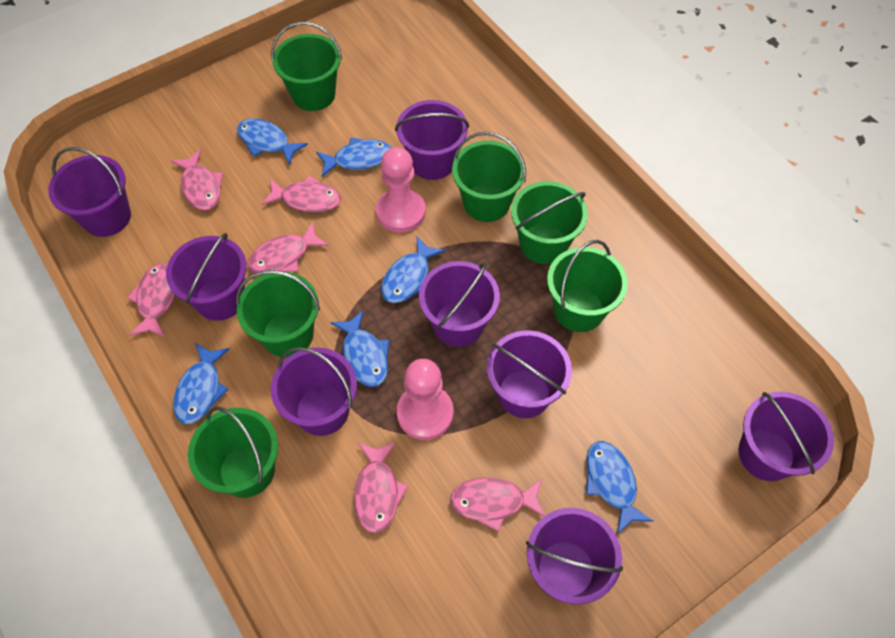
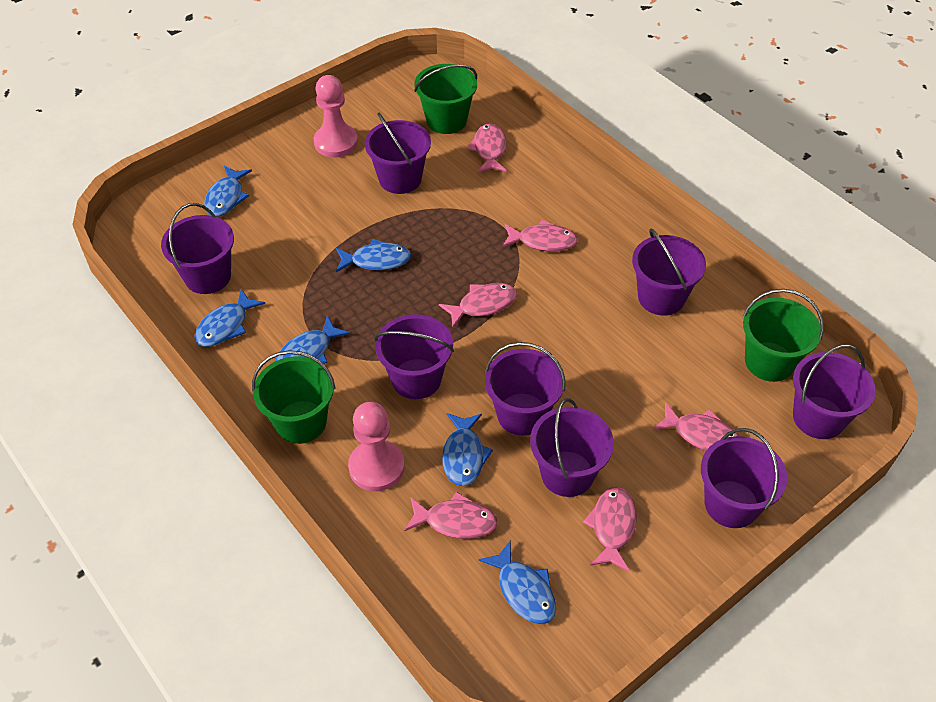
green bucket: [188,406,278,498] [236,270,320,358] [271,21,342,111] [452,132,526,222] [511,181,588,264] [547,240,628,332] = 6 -> [252,350,335,444] [414,64,477,134] [743,289,824,382] = 3

